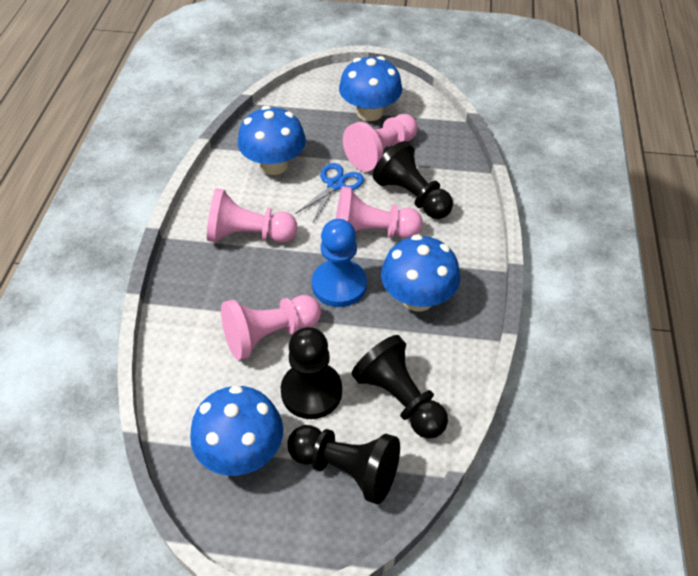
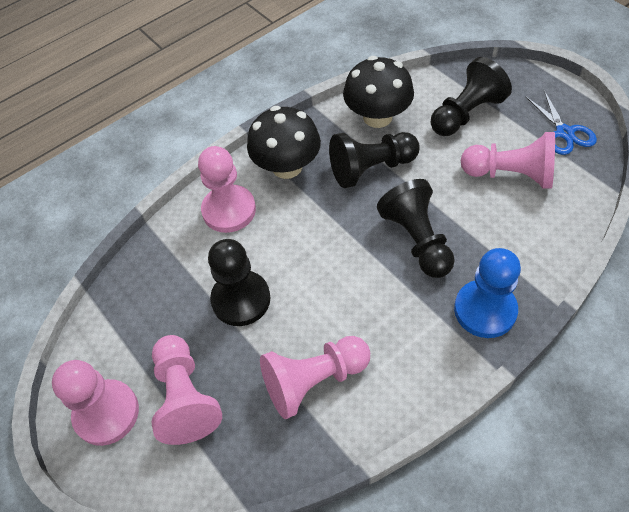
black mushroom: none = 0 -> [247,106,321,179] [343,56,414,128] = 2
blue mushroom: [190,385,283,476] [238,106,306,175] [339,56,402,121] [381,234,460,311] = 4 -> none = 0
pink pawn: [207,188,297,243] [221,295,321,360] [336,186,423,239] [343,114,418,172] = 4 -> [52,360,139,446] [151,335,222,445] [198,146,256,233] [260,336,370,419] [461,132,555,189] = 5

